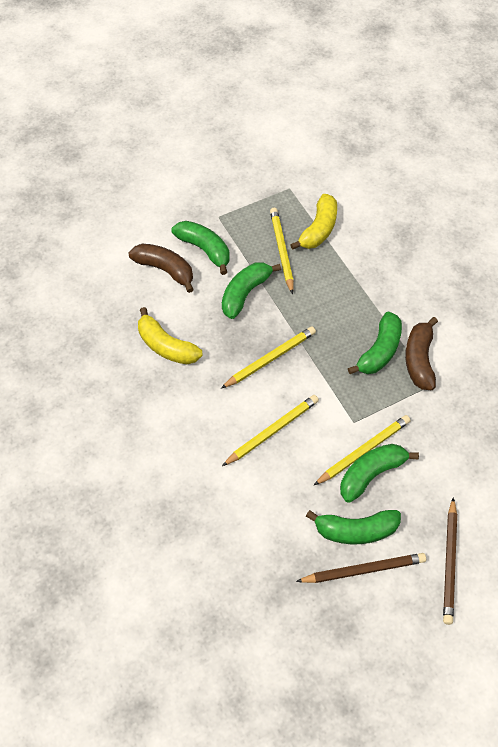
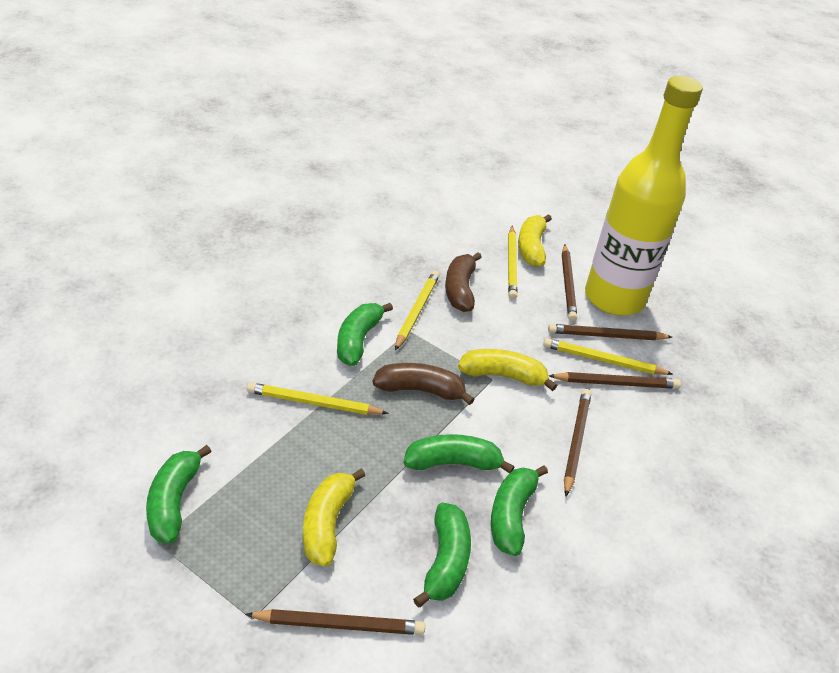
brown pencil: [296,553,426,583] [443,497,457,625] = 2 -> [245,609,425,635] [548,324,672,340] [549,372,681,389] [562,244,577,321] [564,389,591,496] = 5
yellow banana: [138,307,202,364] [290,194,337,250] = 2 -> [303,469,365,567] [458,349,557,391] [518,214,552,267] = 3
yellow bottle: none = 0 -> [585,76,703,316] = 1

